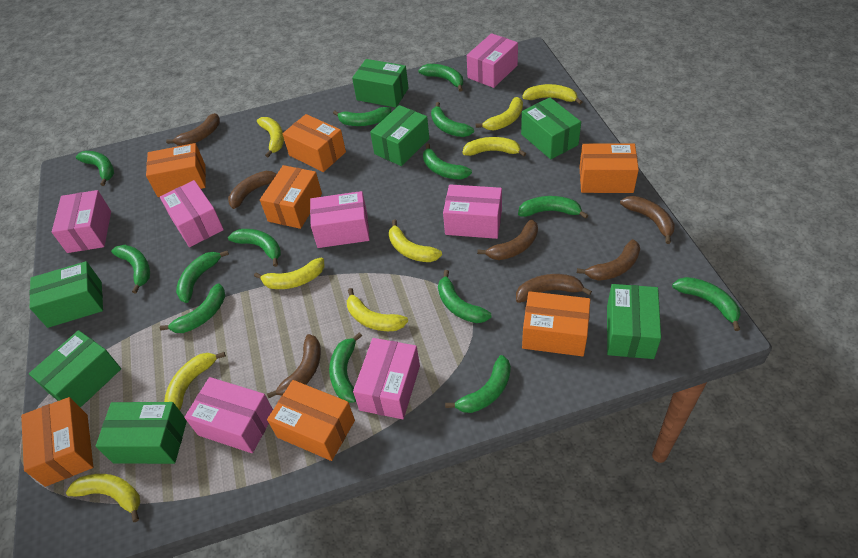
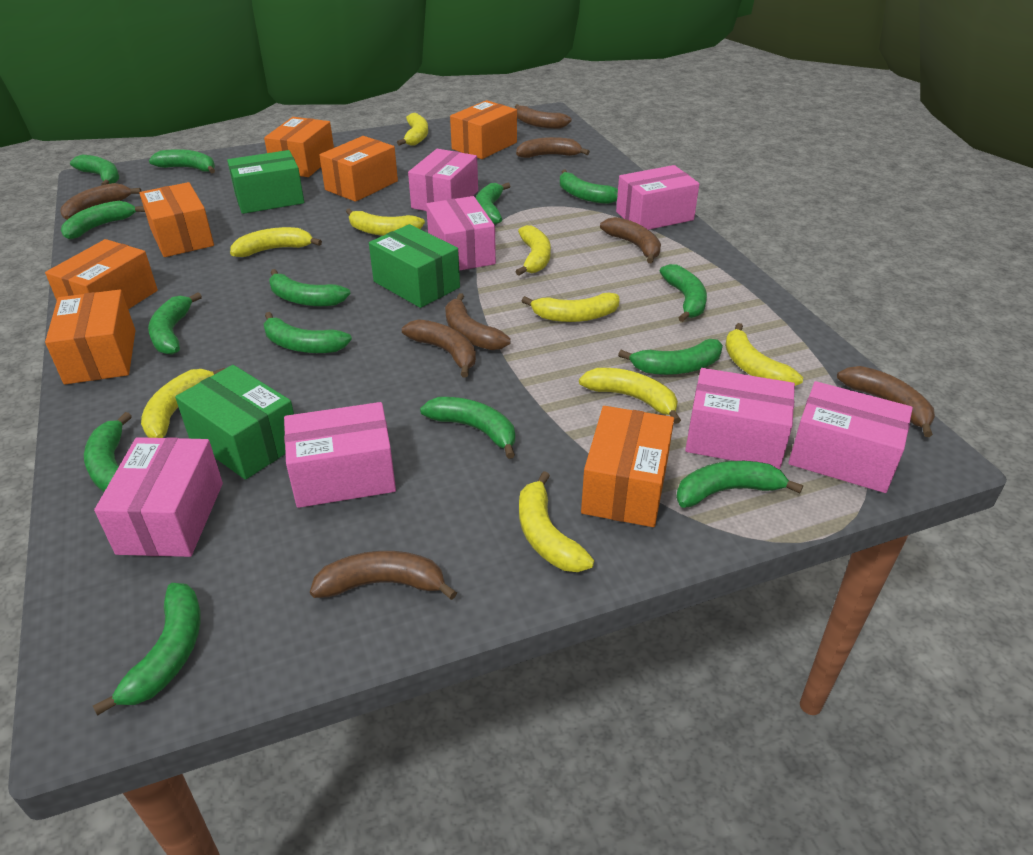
brown banana: [166,113,220,146] [228,171,277,209] [267,334,321,398] [477,219,538,260] [516,274,592,303] [577,239,640,281] [620,196,675,244] = 7 -> [60,183,141,220] [310,551,457,600] [402,319,476,377] [445,293,511,350] [515,104,572,129] [516,137,590,158] [600,217,661,263] [837,366,935,437] = 8
green box: [29,261,103,328] [29,330,121,408] [96,402,187,464] [352,59,409,108] [370,105,429,166] [521,97,581,159] [607,284,661,359] = 7 -> [175,365,294,480] [227,150,304,214] [369,224,460,308] = 3

